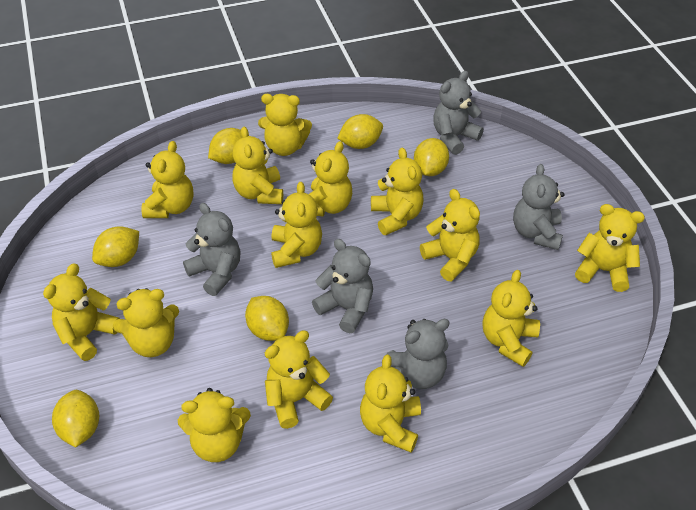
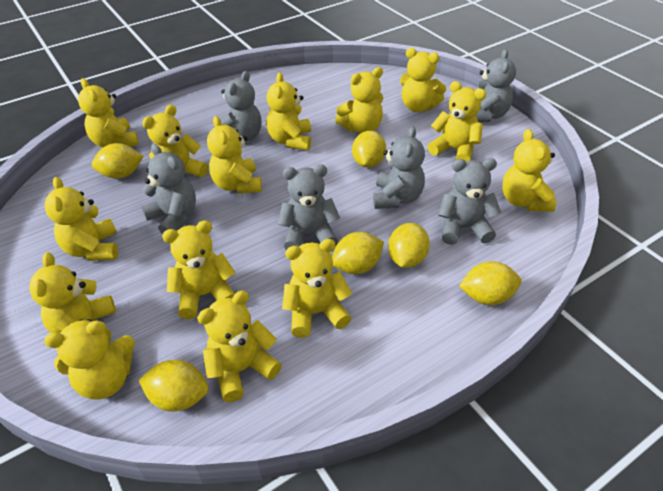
grey teddy bear: [183,203,241,296] [312,239,373,333] [387,319,449,389] [433,71,484,155] [513,164,564,250] = 5 -> [141,144,196,234] [221,71,262,141] [278,164,340,250] [373,126,425,209] [438,158,501,245] [475,49,516,123] = 6

